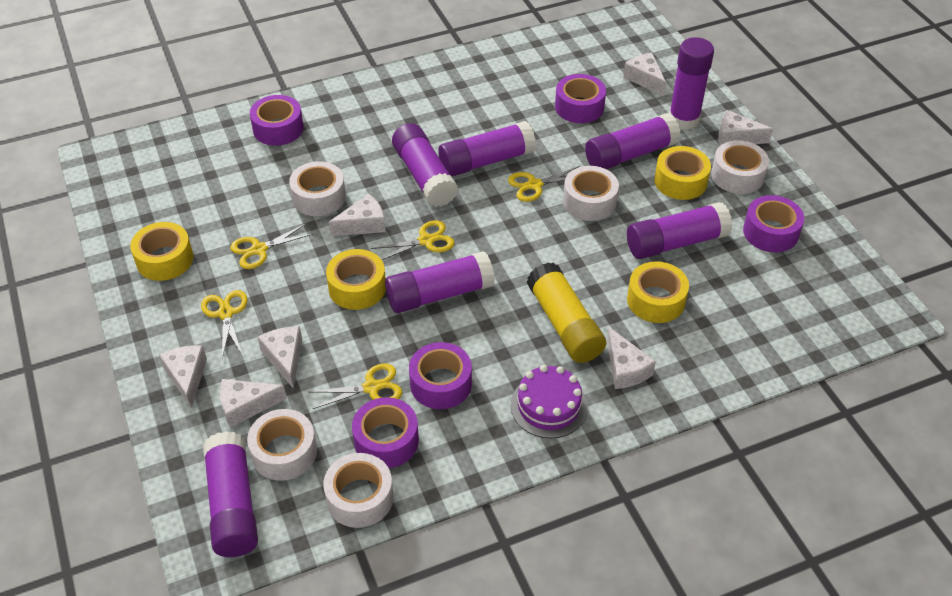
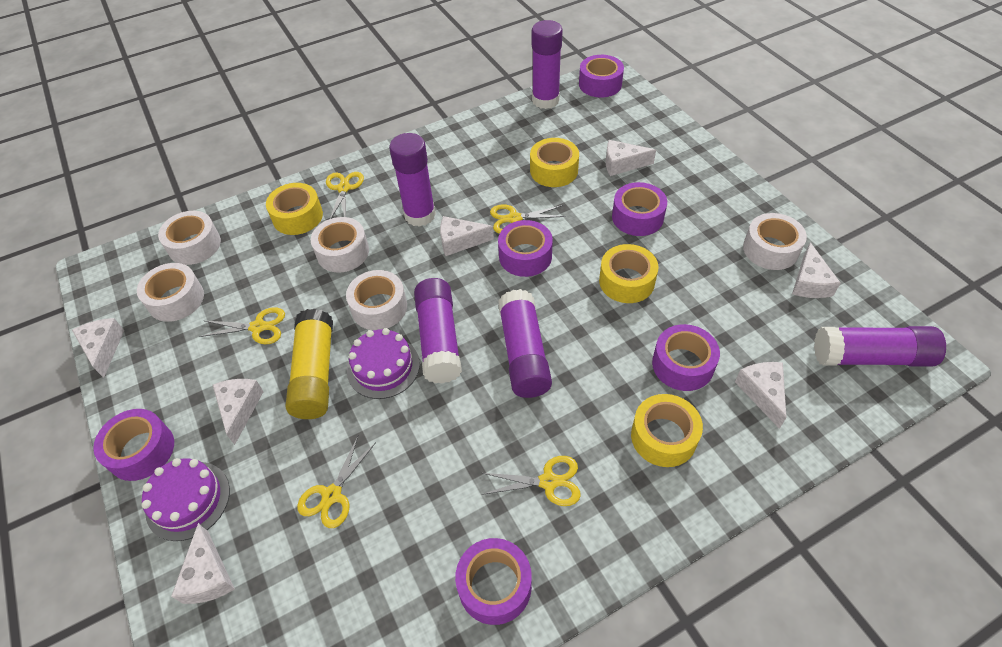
purple cake: [511,365,587,438] = 1 -> [142,458,230,541] [347,328,420,399] = 2
purple glue stick: [203,431,258,557] [385,251,495,313] [392,123,458,207] [438,121,536,177] [585,113,681,169] [627,202,732,259] [669,37,714,130] = 7 -> [389,133,436,227] [414,278,462,384] [498,289,552,398] [532,20,563,109] [814,326,946,367] = 5
purple tape: [250,95,304,146] [352,397,419,468] [409,342,472,409] [555,74,606,123] [743,195,804,253] = 5 -> [93,409,174,481] [455,538,532,625] [498,220,553,277] [579,55,624,98] [612,182,667,236] [652,324,720,391] = 6

